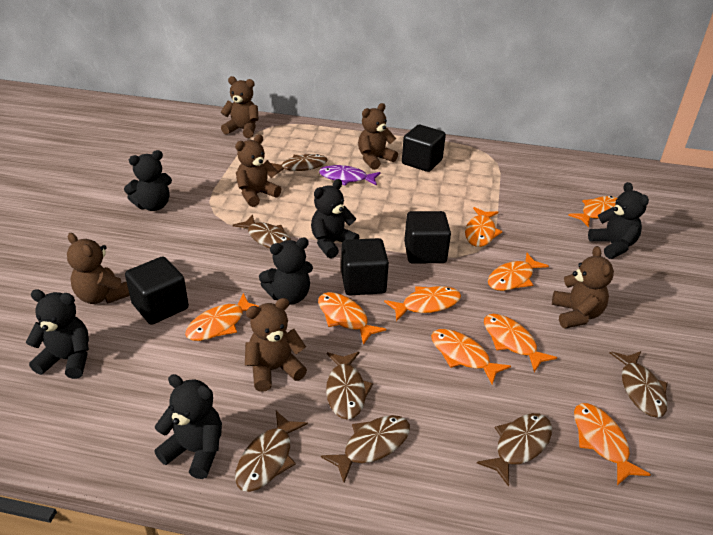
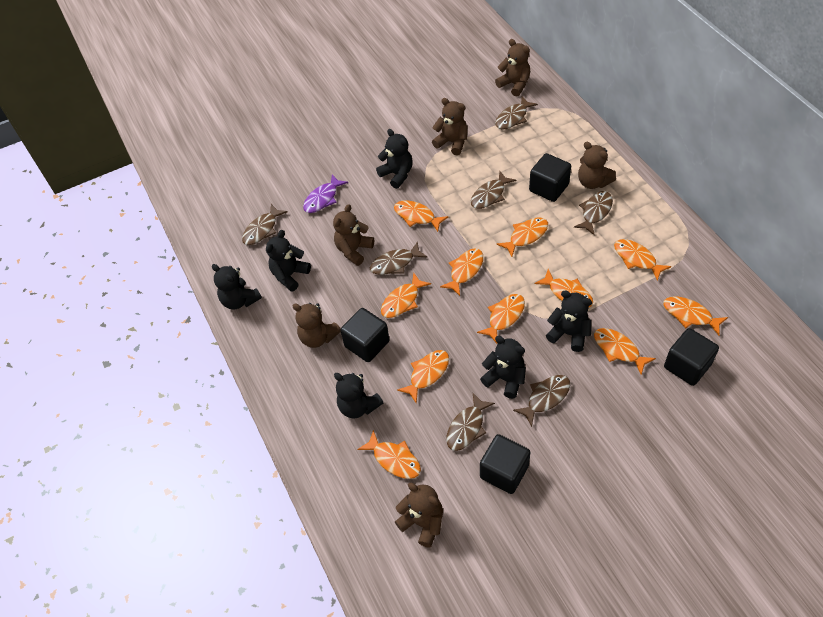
orange fish: [185,293,258,341] [318,292,386,345] [384,286,461,321] [431,329,511,384] [465,207,503,247] [484,314,557,372] [488,253,549,291] [568,196,617,227] [574,403,651,485] = 9 -> [357,430,421,479] [381,273,431,318] [394,200,449,232] [397,350,449,404] [440,248,483,296] [477,294,525,343] [497,217,548,257] [535,269,593,307] [594,328,656,375] [614,239,672,281] [663,297,728,335] = 11

